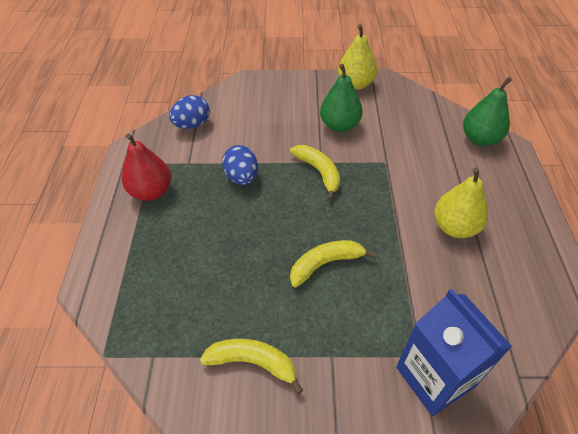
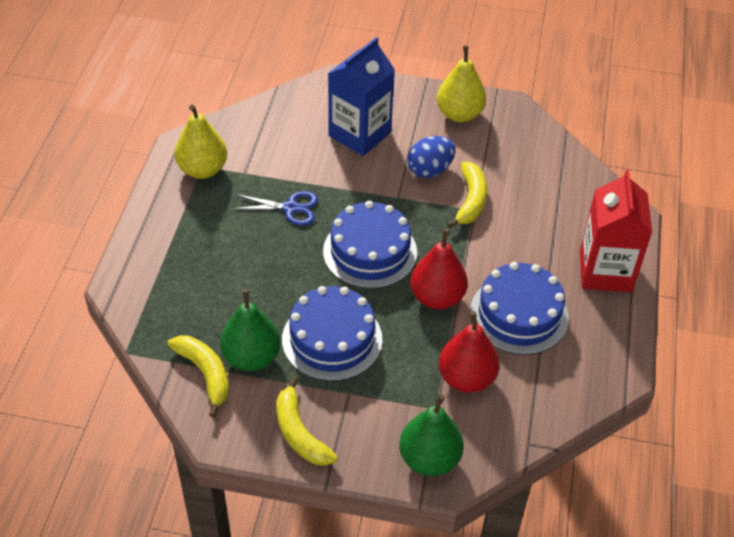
blue cake: none = 0 -> [282,286,383,381] [323,201,417,289] [470,262,569,355] = 3
blue egg: [169,95,210,129] [222,145,258,185] = 2 -> [407,136,455,178] = 1
blue scissors: none = 0 -> [232,191,318,226] = 1
red carton: none = 0 -> [580,169,652,292] = 1
red pear: [122,133,171,201] = 1 -> [410,229,468,309] [439,311,500,393] = 2

